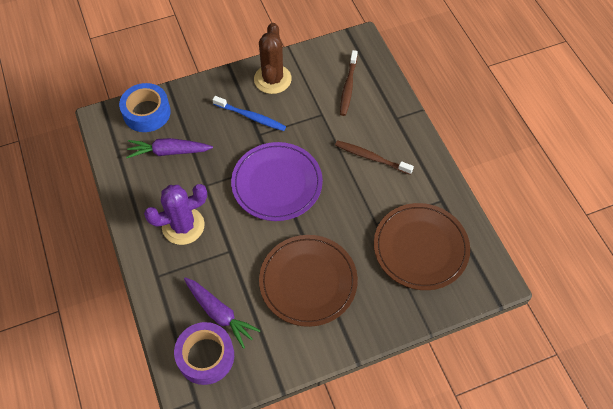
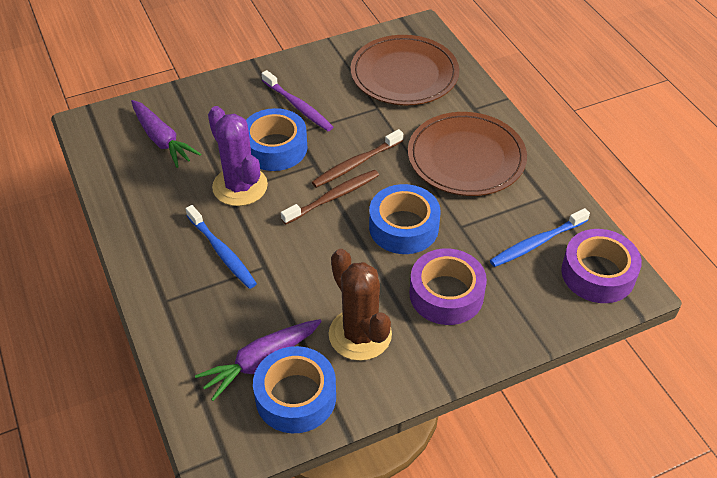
blue tape: [119,83,171,132] = 1 -> [246,108,307,171] [253,346,336,433] [369,184,441,254] = 3
blue toothbrush: [213,96,286,131] = 1 -> [186,205,257,289] [490,208,590,267] = 2
purple plate: [231,142,323,221] = 1 -> none = 0
purple tape: [174,322,234,385] = 1 -> [410,248,487,325] [561,229,642,303] = 2
purple toothbrush: none = 0 -> [262,70,333,131] = 1

